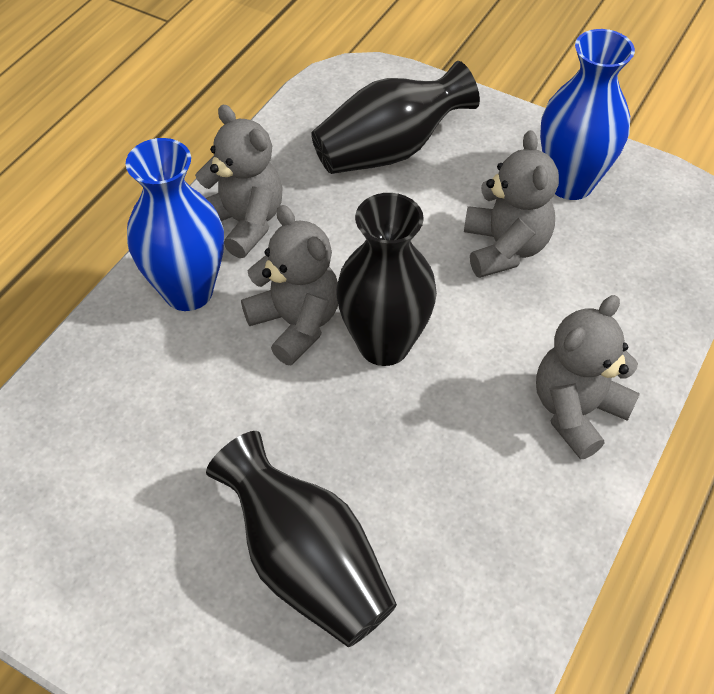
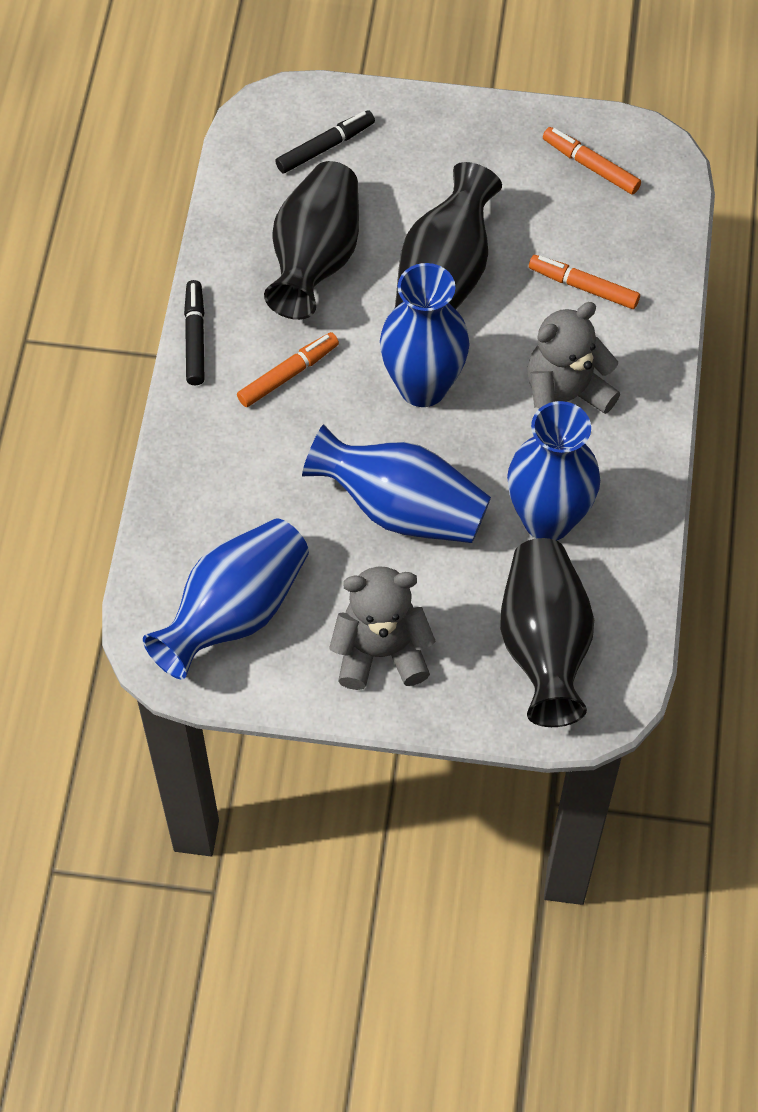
black marker: none = 0 -> [184,280,205,385] [275,110,375,173] = 2
blue vase: [126,138,224,311] [540,29,635,200] = 2 -> [143,518,309,679] [302,424,491,543] [380,263,470,407] [507,401,600,541] = 4
grey teddy bear: [195,105,282,258] [241,205,338,366] [464,130,559,278] [536,295,640,460] = 4 -> [329,566,436,690] [527,302,620,414] = 2
orange marker: none = 0 -> [237,332,339,407] [529,255,640,309] [543,127,641,195] = 3

